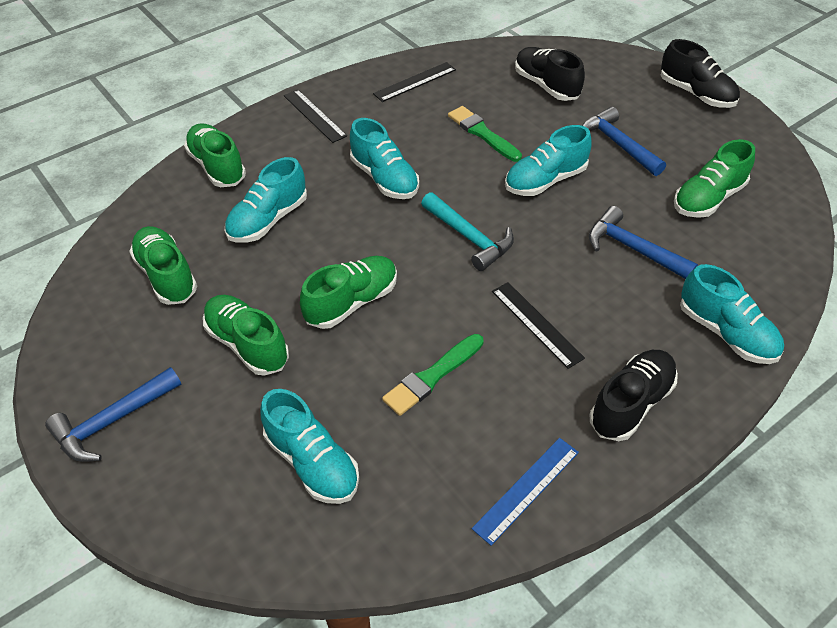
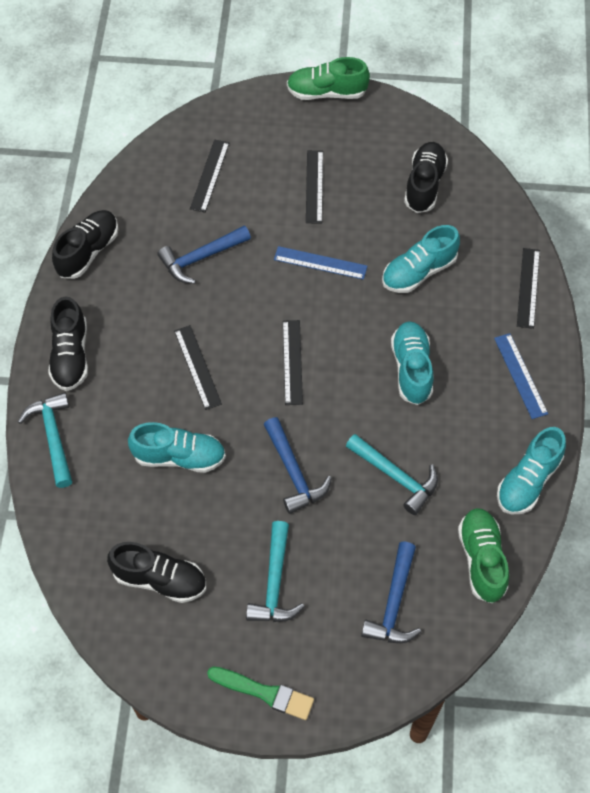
black ruler: [284,89,347,143] [373,62,456,102] [492,282,585,369] = 3 -> [174,325,222,410] [190,139,229,213] [283,320,303,405] [306,150,323,224] [517,248,540,329] = 5
black shoe: [515,47,585,101] [589,350,678,441] [661,39,740,108] = 3 -> [48,296,88,391] [52,210,118,279] [107,542,206,603] [404,142,448,213] = 4
blue ruler: [472,438,579,546] = 1 -> [274,246,367,280] [494,333,548,419] = 2
green brush: [382,334,484,416] [448,106,522,162] = 2 -> [207,666,314,720] = 1
green shoe: [129,226,197,305] [184,123,246,187] [203,295,289,376] [300,256,397,329] [674,139,755,218] = 5 -> [287,57,370,100] [458,508,509,603] = 2
turquoise hammer: [421,192,514,271] = 1 -> [18,392,72,488] [246,521,305,622] [346,434,438,515] = 3
turquoise shoe: [224,157,307,243] [260,389,359,504] [350,118,419,199] [505,125,592,196] [680,264,784,364] = 5 -> [128,422,226,473] [382,225,460,293] [391,321,433,405] [497,427,566,514] = 4

